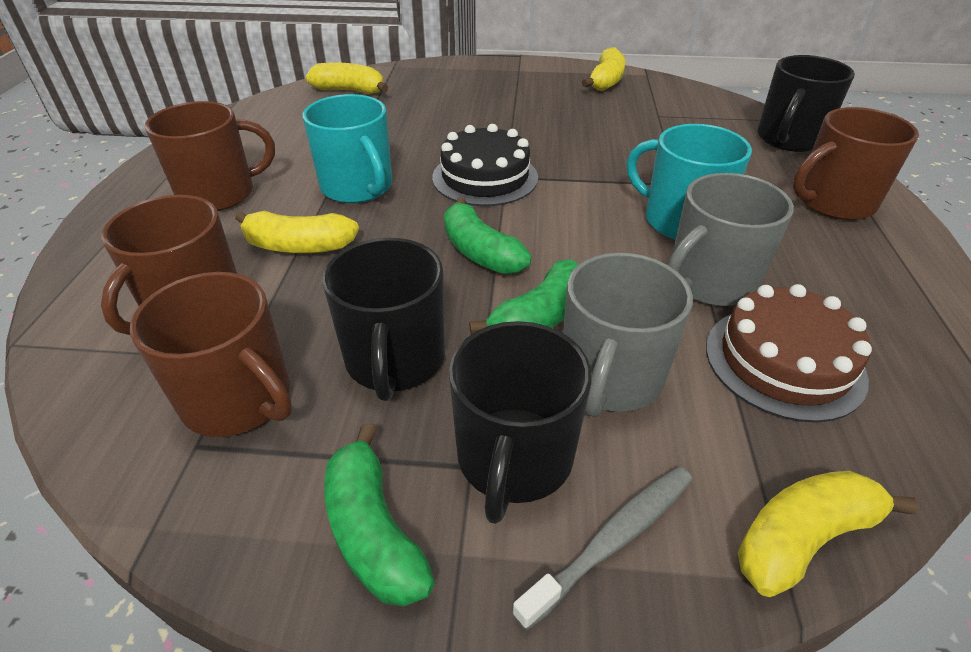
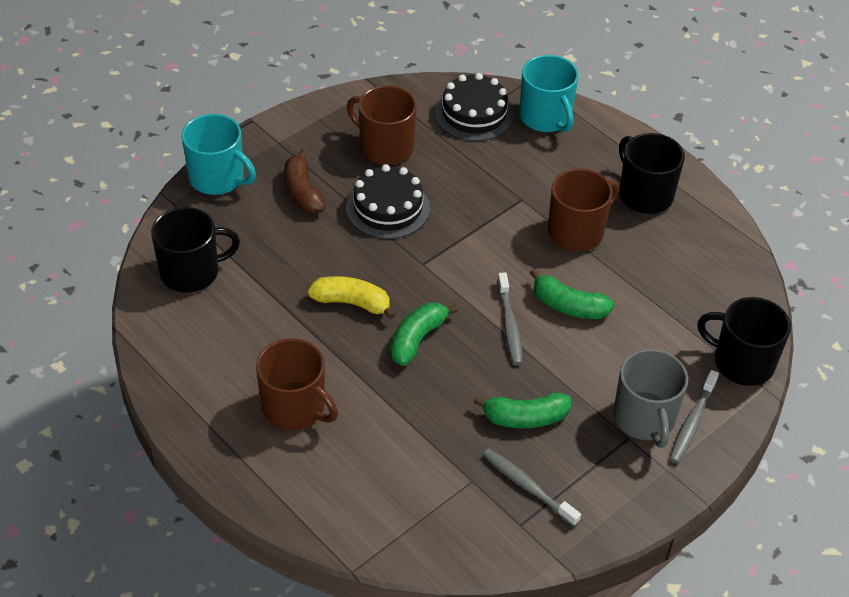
black cake: [432,124,538,206] = 1 -> [346,164,430,239] [435,73,514,141] = 2
brown banana: none = 0 -> [284,149,326,213] = 1
brown cake: [706,284,872,422] = 1 -> none = 0
brown mug: [101,195,237,335] [130,272,292,437] [145,101,275,211] [793,107,919,220] = 4 -> [256,338,338,430] [347,85,417,165] [548,169,619,251] = 3
grey mug: [563,253,693,417] [668,173,794,306] = 2 -> [613,349,688,448] = 1
grey toothbrush: [512,466,693,631] = 1 -> [482,448,581,526] [497,272,523,365] [669,370,719,463] = 3
yellow banana: [235,211,359,253] [306,62,388,94] [582,47,626,91] [738,471,918,597] = 4 -> [308,276,396,320] = 1

